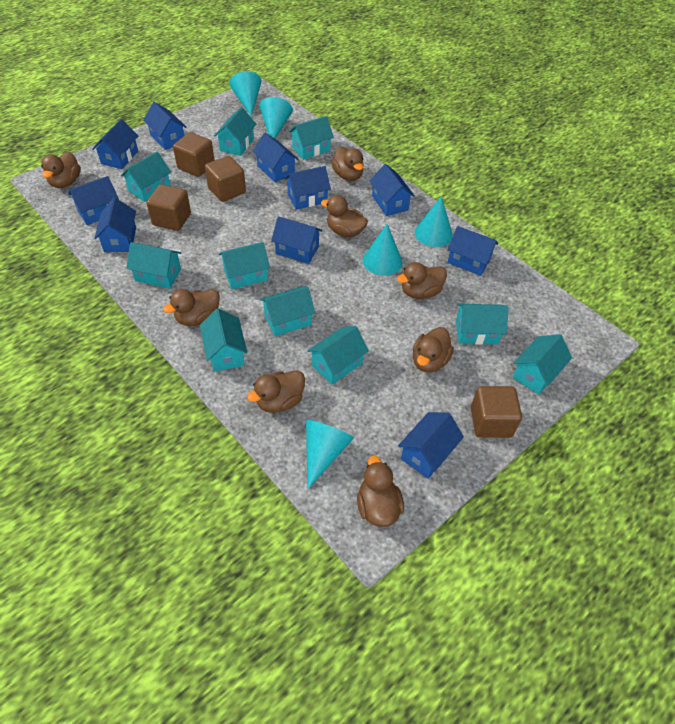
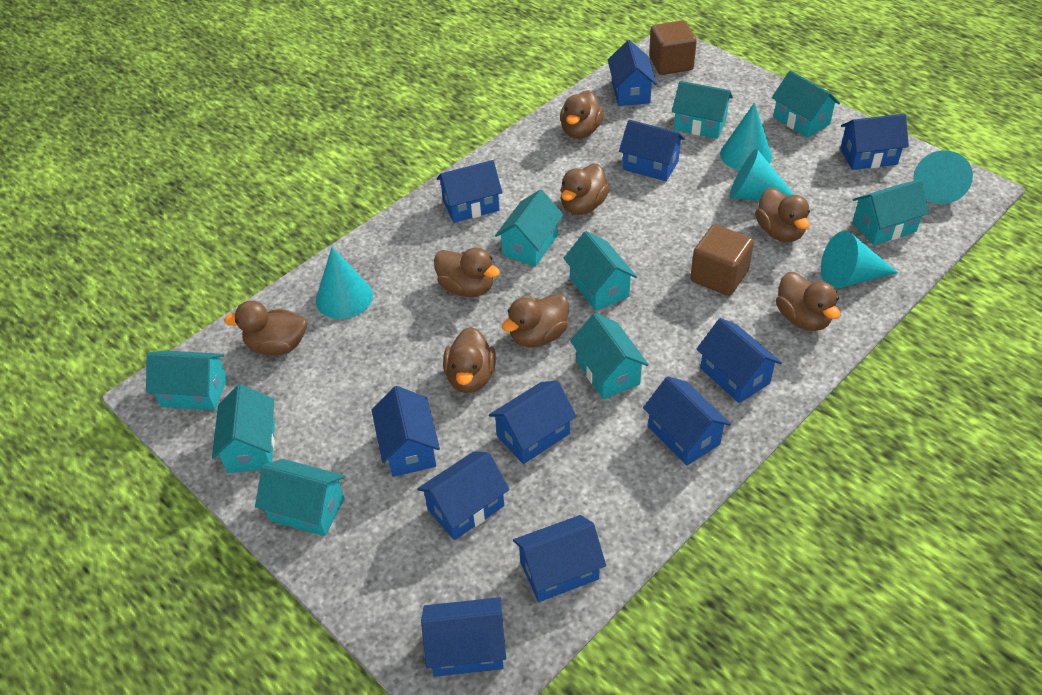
blue house: [68,176,119,225] [92,119,138,169] [94,198,136,252] [143,102,187,150] [252,133,298,183] [271,216,323,264] [284,166,331,210] [370,164,415,216] [398,412,464,479] [447,226,498,276] = 10 -> [372,386,440,477] [417,451,510,540] [421,597,506,677] [436,160,502,223] [489,381,576,464] [513,515,606,602] [608,40,657,106] [619,120,685,181] [643,376,731,466] [697,318,782,403] [840,114,909,170] = 11
brown cube: [146,184,191,231] [173,132,215,177] [205,156,246,202] [471,386,522,438] = 4 -> [649,20,697,75] [690,224,754,296] = 2
turquoise house: [121,152,171,202] [126,242,181,289] [200,309,247,372] [214,107,256,156] [219,242,270,289] [260,286,315,336] [289,116,334,160] [307,326,369,385] [456,304,509,345] [513,334,572,395] = 10 -> [146,350,227,410] [212,384,275,473] [255,459,345,536] [495,189,564,267] [564,231,637,311] [570,313,649,399] [672,81,733,139] [772,70,840,138] [852,179,929,245] = 9

